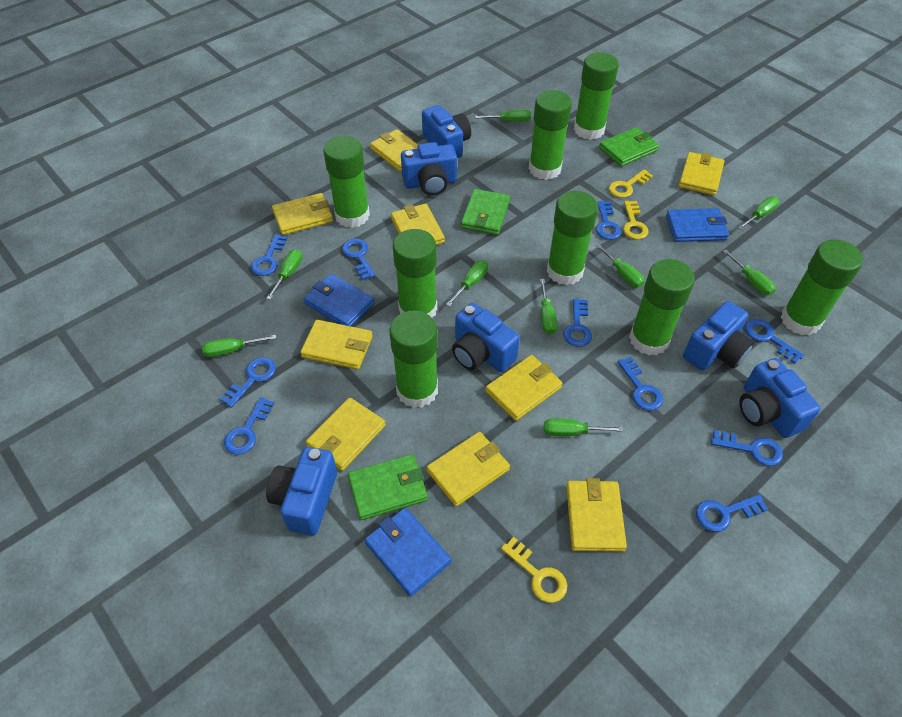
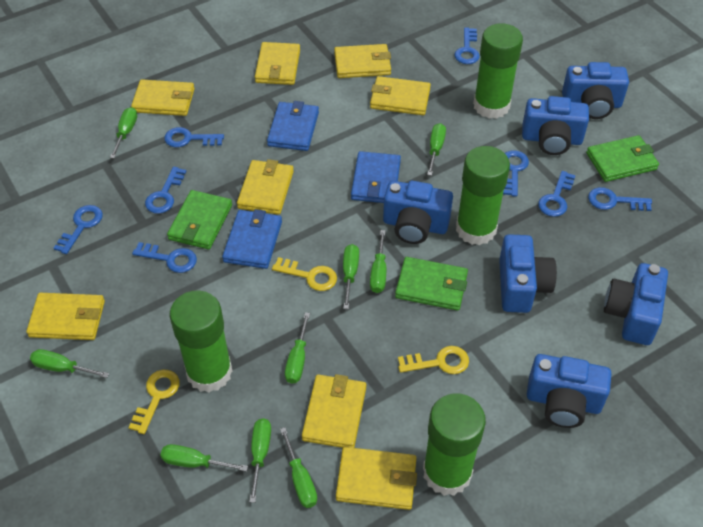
blue key: [220,357,276,408] [224,397,274,455] [251,234,287,276] [342,239,375,280] [564,298,592,347] [596,201,621,240] [618,357,663,411] [696,494,768,532] [711,430,783,466] [745,319,804,364] = 10 -> [54,205,103,254] [132,242,197,273] [145,167,186,214] [164,127,224,147] [454,28,480,64] [503,150,529,197] [538,171,576,217] [588,187,652,211] = 8
green glue stick: [323,136,370,228] [389,310,438,408] [393,229,437,318] [529,90,572,180] [547,191,598,285] [574,52,619,140] [629,259,695,355] [781,239,863,336] = 8 -> [169,290,232,393] [423,393,486,496] [456,146,510,245] [473,23,523,119] = 4
yellow wallet: [272,193,333,235] [300,320,373,370] [306,397,386,471] [370,129,418,172] [391,204,445,245] [427,432,510,506] [486,355,563,421] [566,478,627,552] [678,152,725,196] = 9 -> [26,293,105,340] [131,79,195,116] [237,159,294,215] [255,42,300,85] [302,374,366,448] [334,44,391,78] [336,447,417,510] [370,76,431,115] = 8

